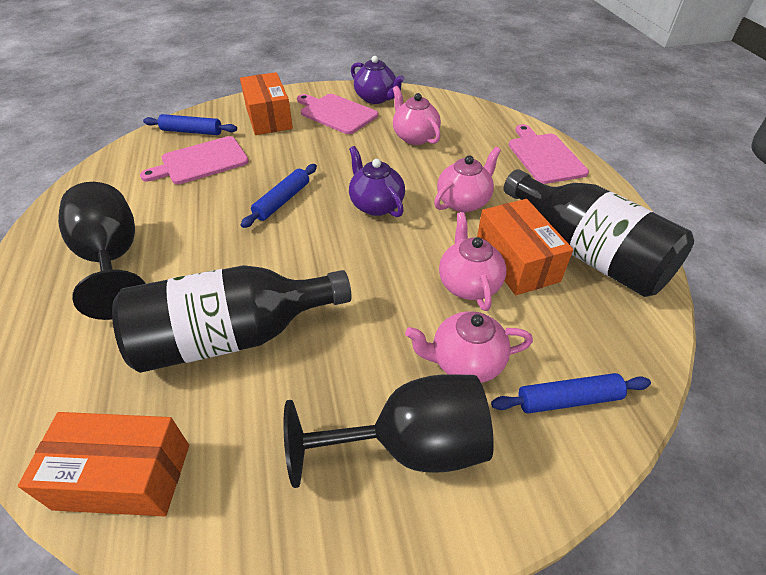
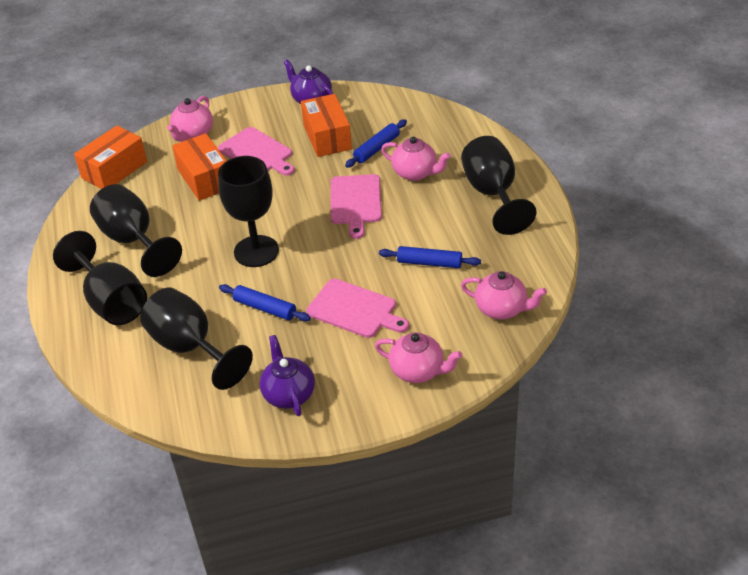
black bottle: [112,265,352,373] [504,169,694,297] = 2 -> none = 0
black goblet: [58,182,146,320] [283,374,494,488] = 2 -> [53,231,147,325] [90,184,182,277] [140,288,253,390] [218,156,279,267] [461,136,537,235] = 5

